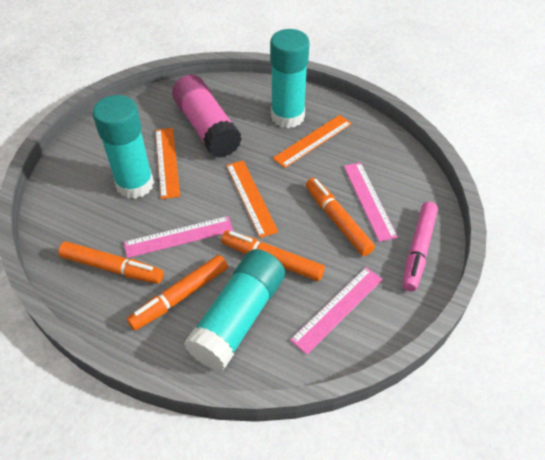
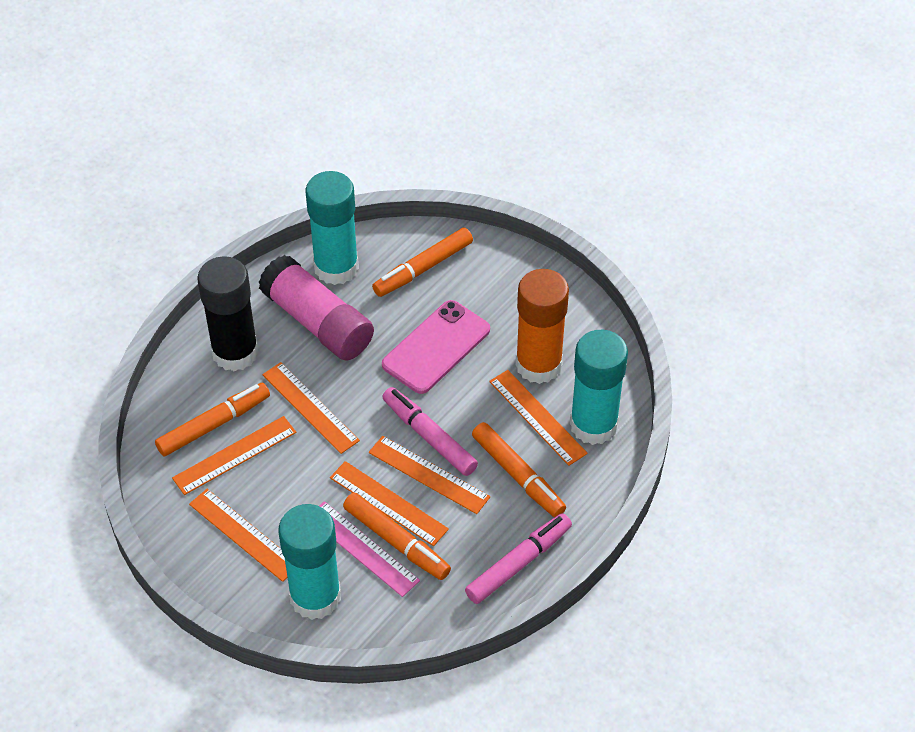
black glue stick: none = 0 -> [197,256,259,371] = 1
orange glue stick: none = 0 -> [515,269,569,384] = 1
orange ruler: [155,128,180,199] [226,160,278,238] [273,115,352,168] = 3 -> [172,416,296,495] [189,489,288,582] [262,362,360,454] [330,461,449,546] [369,436,490,514] [489,370,588,466] = 6
pink marker: [402,202,438,291] = 1 -> [383,387,478,476] [465,513,572,604] = 2
pink phone: none = 0 -> [382,300,490,394] = 1
pink ruler: [124,216,233,258] [290,267,383,355] [344,162,398,242] = 3 -> [319,501,420,597] = 1

